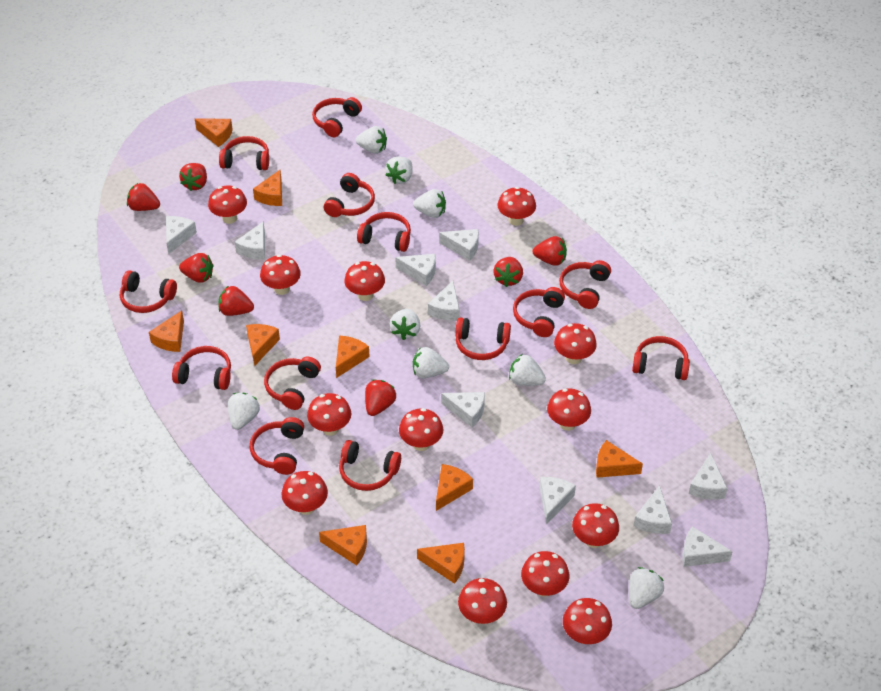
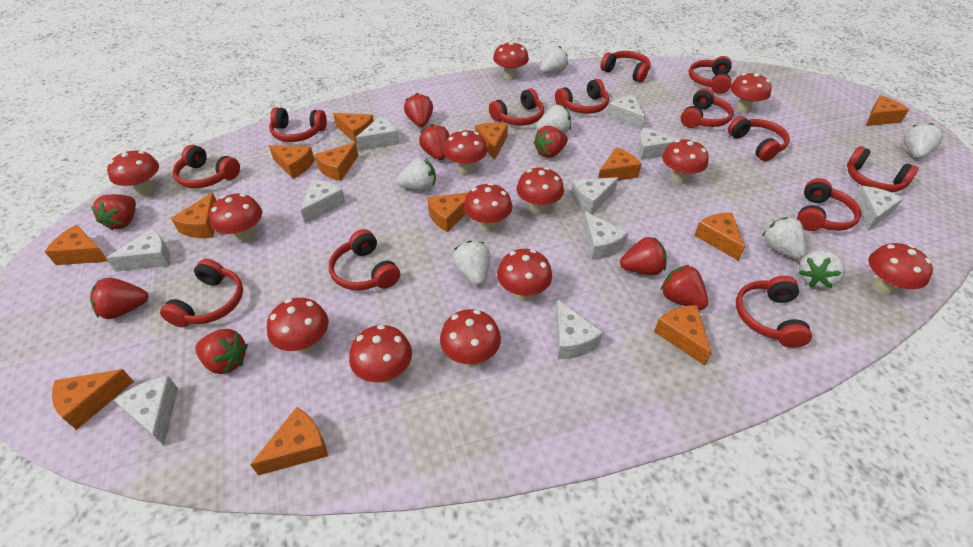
orange cheese: [149,310,184,352] [195,118,233,147] [246,324,280,365] [253,170,282,206] [319,525,367,565] [336,336,370,378] [417,543,465,584] [436,464,473,511] [596,440,643,478] = 9 -> [45,225,108,265] [52,369,134,430] [171,192,217,238] [250,407,328,476] [269,145,315,179] [314,142,359,181] [333,113,374,144] [427,192,468,232] [475,123,508,160] [598,147,642,181] [654,305,711,366] [694,213,745,261] [866,95,909,126] = 13
red strawberry: [127,183,160,211] [179,163,207,191] [179,253,214,283] [218,286,254,316] [365,379,397,416] [493,257,523,287] [532,236,567,266] = 7 -> [90,278,148,319] [91,194,136,230] [195,329,248,374] [404,93,433,127] [419,124,450,160] [534,126,568,158] [620,237,666,275] [661,265,708,310] = 8
white strawberry: [228,393,260,430] [356,126,387,154] [385,156,412,184] [390,309,420,340] [413,189,446,218] [413,347,449,378] [509,354,546,386] [629,567,664,609] = 8 -> [397,158,436,191] [452,241,490,286] [536,105,571,134] [540,46,568,74] [762,217,806,259] [799,250,845,288] [904,123,943,158] = 7

